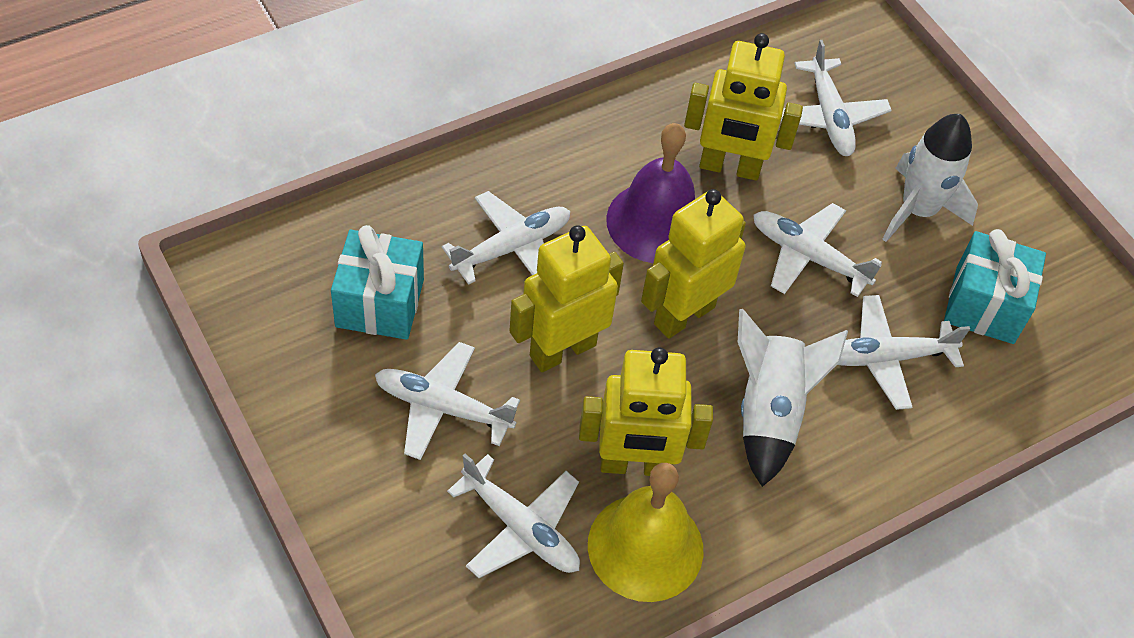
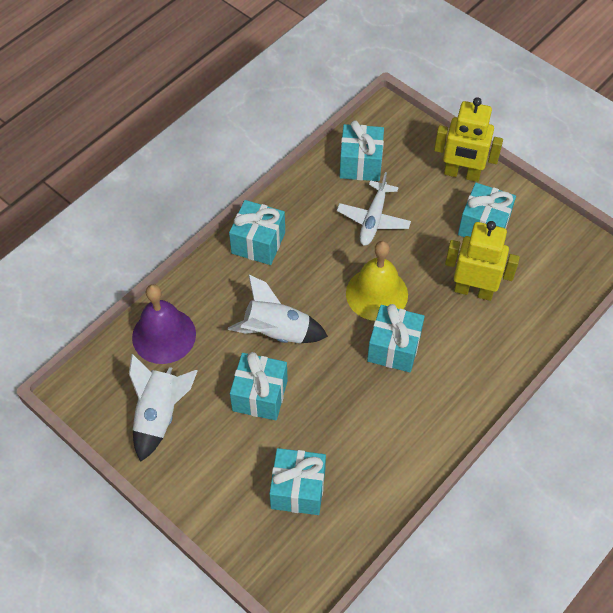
turquoise gift: [331,225,424,340] [944,229,1046,344] = 2 -> [229,200,285,265] [230,352,288,420] [269,448,326,515] [340,120,384,181] [367,304,425,372] [458,183,516,237] = 6
white plane: [375,342,520,460] [442,191,570,285] [447,454,580,578] [753,203,882,297] [781,40,892,156] [837,295,970,410] = 6 -> [337,172,411,246] = 1
yellow robot: [510,225,624,372] [579,347,713,476] [641,189,746,339] [684,33,803,181] = 4 -> [434,97,503,182] [445,221,520,301] = 2

